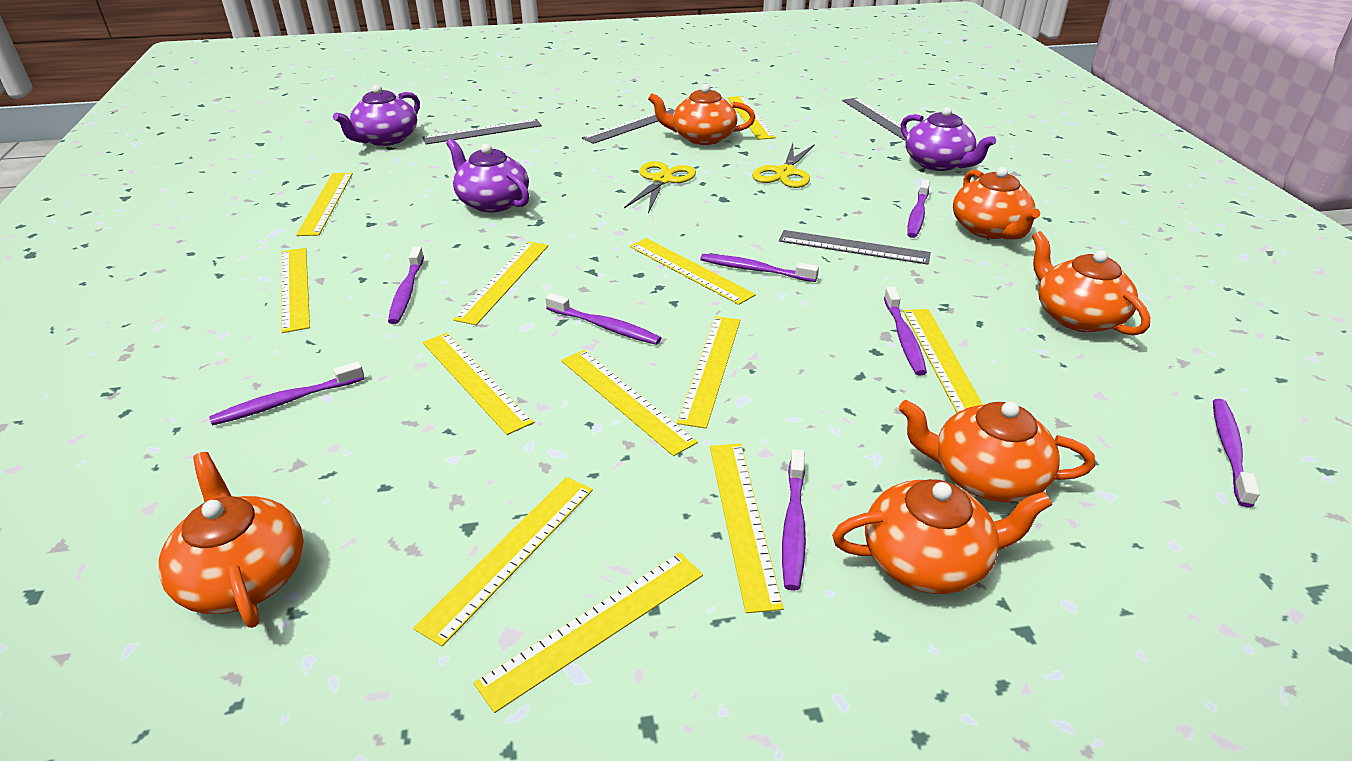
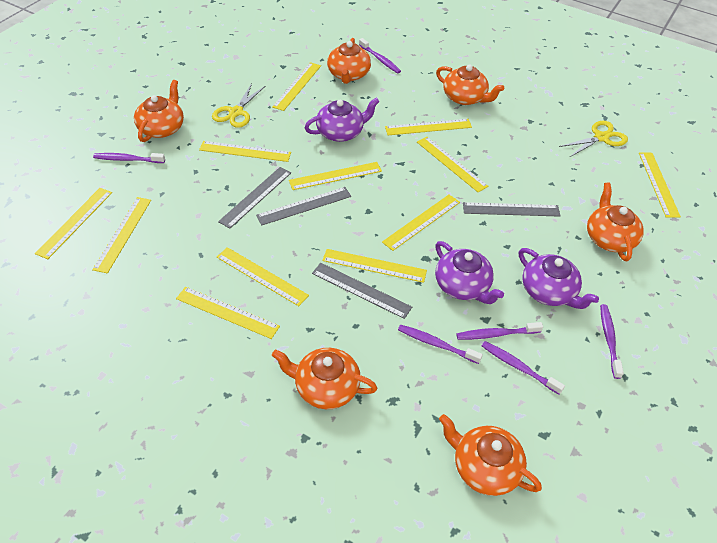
purple toothbrush: [209,361,364,426] [388,247,424,324] [545,293,661,345] [700,254,819,282] [782,449,806,591] [884,287,927,375] [907,179,930,238] [1213,399,1260,507] = 8 -> [93,153,165,163] [359,38,401,73] [398,324,483,364] [456,322,543,340] [482,341,565,395] [600,304,624,379] = 6

